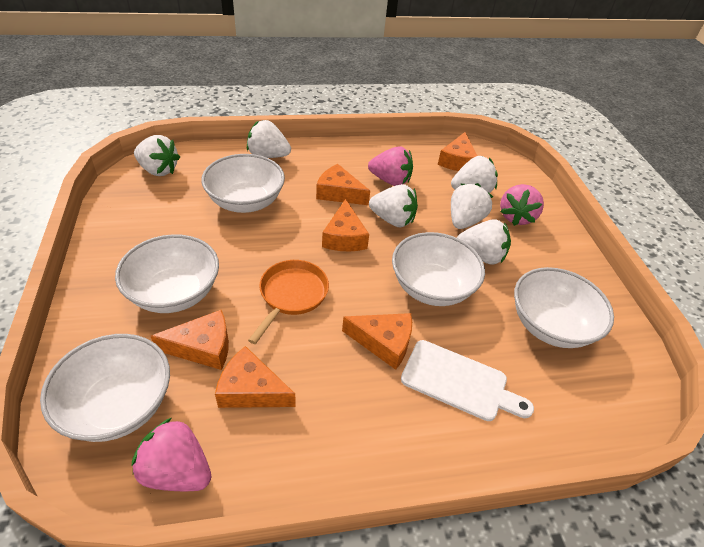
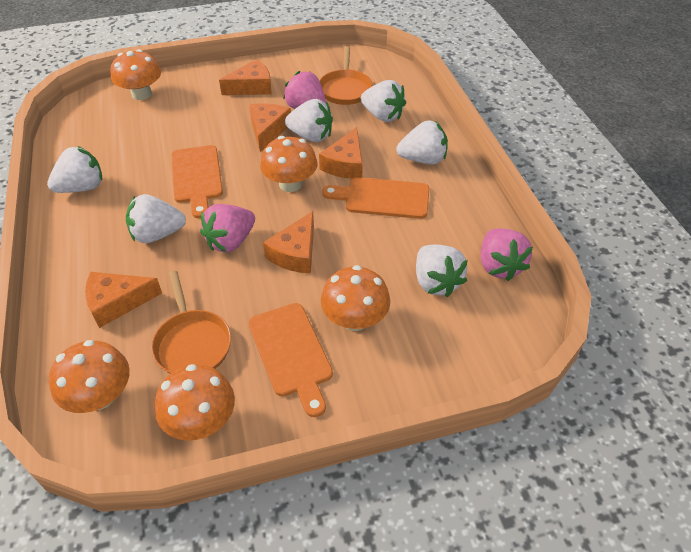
orange cheese: [151,310,229,370] [215,346,296,408] [316,164,370,205] [322,199,369,251] [342,313,412,370] [438,132,477,171] = 6 -> [85,272,162,328] [219,59,272,95] [250,103,291,152] [263,211,314,273] [319,127,363,179] = 5
orange cutting board: none = 0 -> [171,145,223,218] [249,303,333,417] [322,177,429,219] = 3
orange mushroom: none = 0 -> [49,340,130,413] [110,49,161,100] [155,364,235,441] [260,136,318,192] [321,265,390,331] = 5
orange pan: [248,260,329,344] = 1 -> [151,271,231,374] [320,46,372,105] = 2
white bowl: [40,334,170,442] [115,234,219,313] [201,154,285,213] [392,232,485,306] [514,267,614,348] = 5 -> none = 0
white cutting board: [401,340,534,421] = 1 -> none = 0

